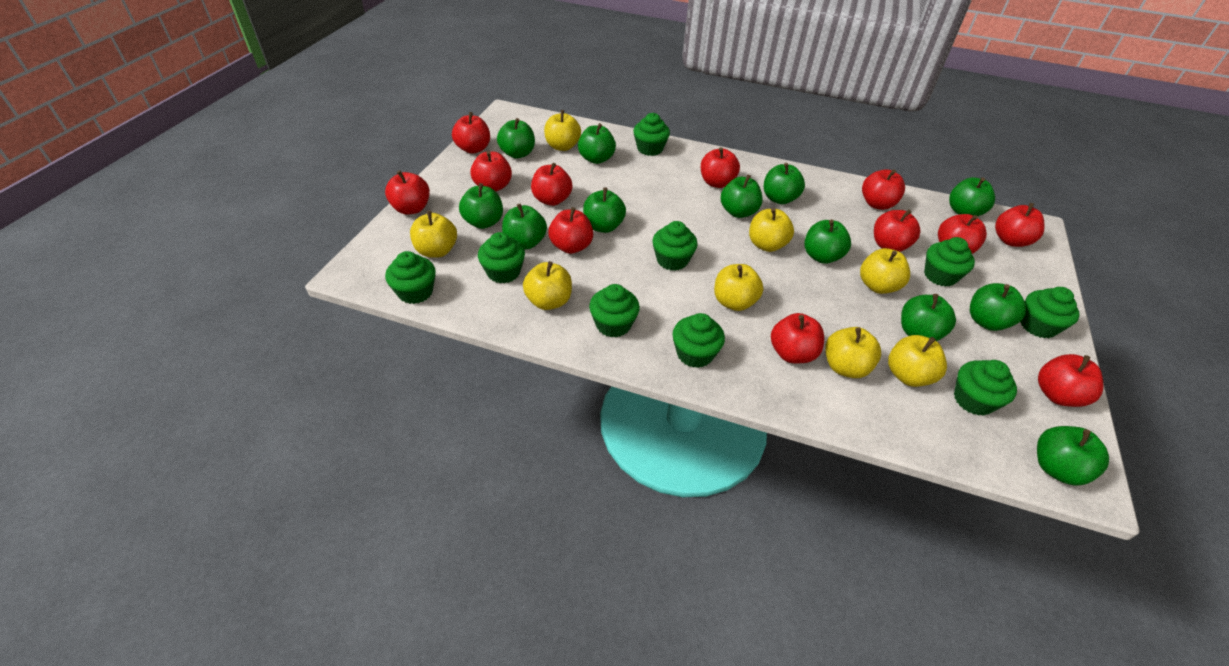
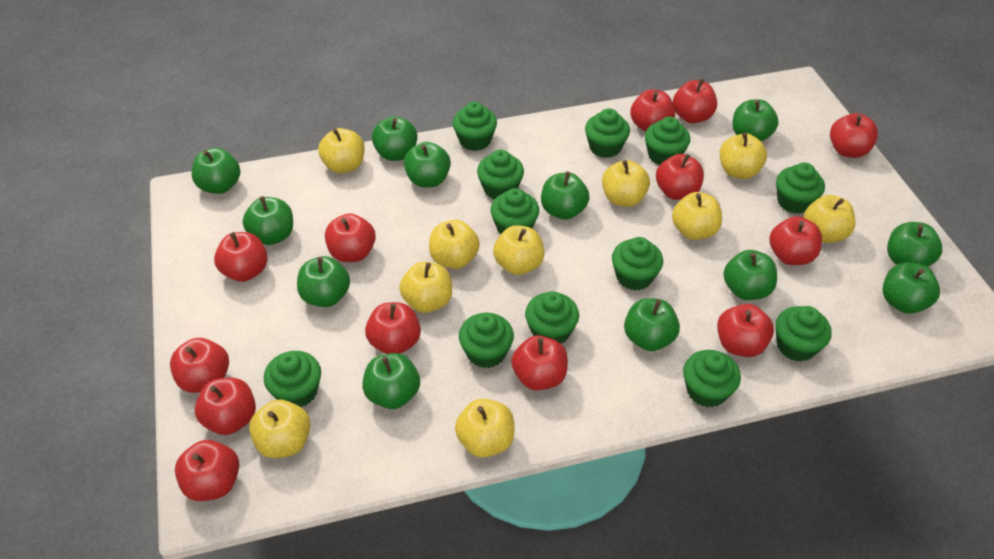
green cupcake: [385,251,436,304] [478,232,525,283] [589,284,640,338] [633,113,670,156] [652,221,698,271] [673,313,725,368] [924,237,975,287] [954,360,1017,416] [1020,287,1080,338] = 9 -> [264,351,321,408] [453,102,497,151] [459,313,514,368] [477,150,524,199] [491,188,539,235] [525,291,579,344] [585,108,630,158] [612,237,663,291] [645,116,690,165] [683,350,741,408] [775,306,832,362] [776,163,825,214] = 12
red apple: [385,171,430,215] [452,112,490,154] [470,151,512,191] [531,163,572,206] [548,207,593,254] [701,147,740,188] [771,313,824,363] [862,169,905,210] [874,209,920,252] [938,214,987,254] [995,203,1045,247] [1038,354,1103,407] = 12 -> [170,338,229,393] [175,440,239,501] [195,378,256,435] [214,232,268,282] [325,213,376,262] [365,302,421,354] [511,335,568,390] [630,89,675,132] [656,154,704,200] [673,79,717,124] [717,304,774,357] [769,216,822,265] [830,113,878,158] = 13
yellow apple: [410,211,457,258] [523,261,572,310] [544,110,581,151] [714,264,763,311] [749,208,794,252] [825,327,881,378] [860,248,910,294] [888,335,947,387] = 8 -> [249,399,311,458] [318,128,365,173] [399,262,452,313] [429,220,480,269] [455,398,514,458] [493,225,544,275] [602,160,650,207] [672,192,722,240] [719,133,767,179] [803,195,855,243] = 10

